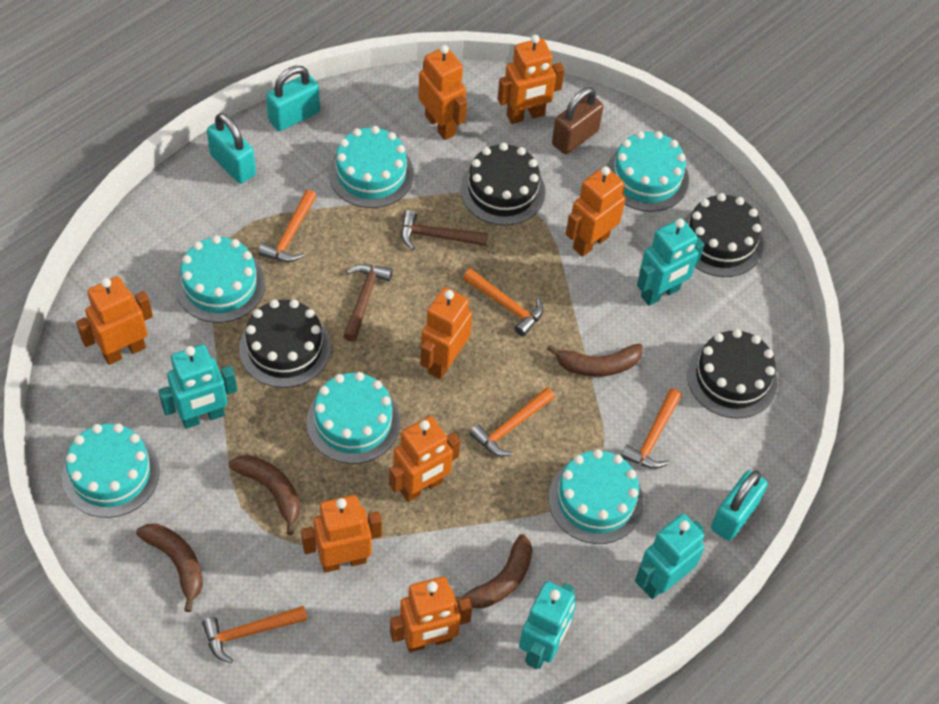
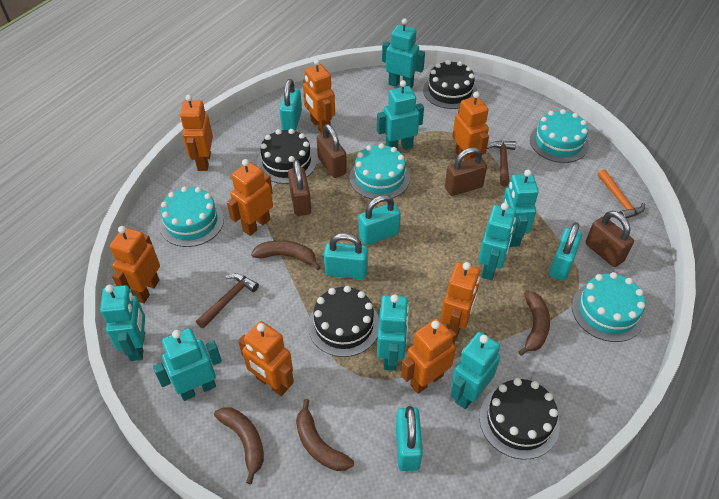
brown padlock: [552,87,603,154] = 1 -> [288,160,311,216] [317,124,347,178] [445,147,487,196] [585,211,634,267] = 4
orange hammer: [202,606,307,663] [258,190,317,262] [463,269,543,336] [470,387,555,456] [621,388,682,469] = 5 -> [598,170,645,218] = 1
turquoise cake: [62,423,160,518] [175,235,265,323] [307,372,400,464] [329,126,414,208] [548,449,644,544] [607,131,689,212] = 6 -> [159,186,224,247] [349,143,410,200] [530,109,589,163] [572,272,645,342] = 4
turquoise padlock: [207,113,256,184] [266,66,320,131] [711,470,768,541] = 3 -> [279,79,302,131] [324,233,368,279] [358,195,401,245] [396,406,423,471] [549,222,582,281] = 5
turquoise robot: [158,344,237,429] [519,581,576,669] [635,514,705,599] [637,218,705,306] = 4 -> [100,285,145,361] [153,328,222,401] [377,80,424,150] [377,294,409,371] [382,18,425,89] [450,332,500,409] [478,203,516,280] [502,170,539,247] = 8

